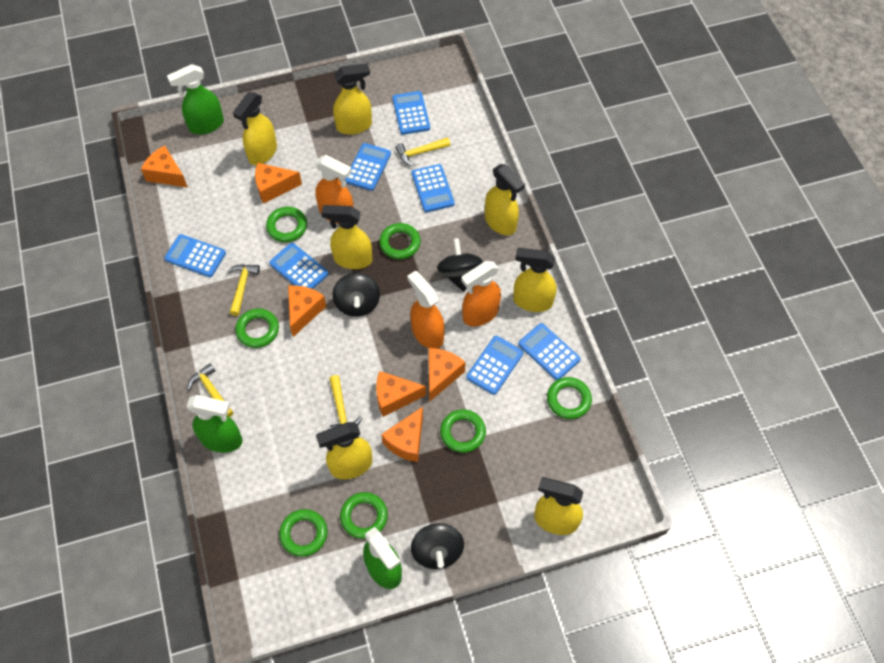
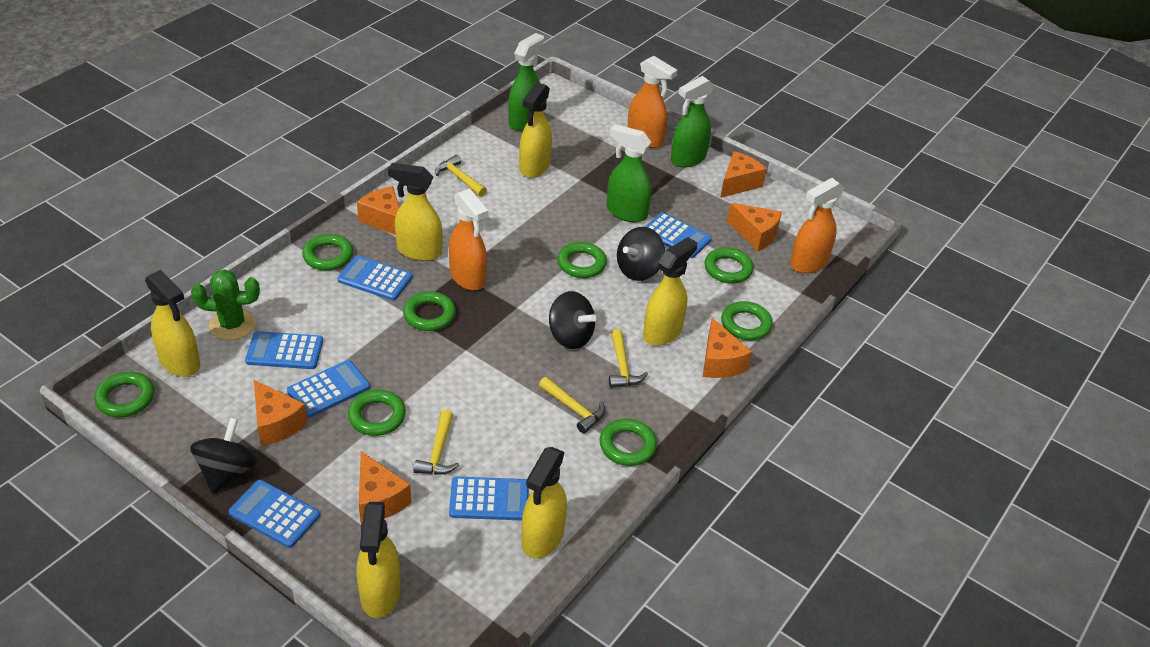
blue calculator: [164,234,226,277] [269,243,328,289] [345,143,391,191] [392,91,430,135] [412,164,455,212] [466,336,524,395] [518,323,581,380] = 7 -> [229,480,320,548] [245,331,323,369] [287,360,370,418] [337,256,413,300] [449,477,529,520] [645,212,712,258] = 6
green cactus: none = 0 -> [191,269,260,340] = 1
green ring: [235,308,279,348] [266,207,307,242] [279,509,328,557] [340,492,388,539] [379,223,421,259] [440,409,486,453] [547,377,592,419] = 7 -> [94,372,154,417] [302,234,353,271] [348,390,406,436] [403,291,456,331] [558,242,607,278] [600,419,657,466] [705,247,753,284] [721,301,773,340] = 8
yellow spray bottle: [233,92,277,165] [316,423,372,479] [321,205,372,269] [333,63,372,135] [485,164,525,235] [513,248,557,312] [534,477,583,535] = 7 -> [145,270,200,377] [357,502,401,618] [388,163,442,261] [519,82,552,178] [522,447,567,559] [643,237,697,346] = 6

